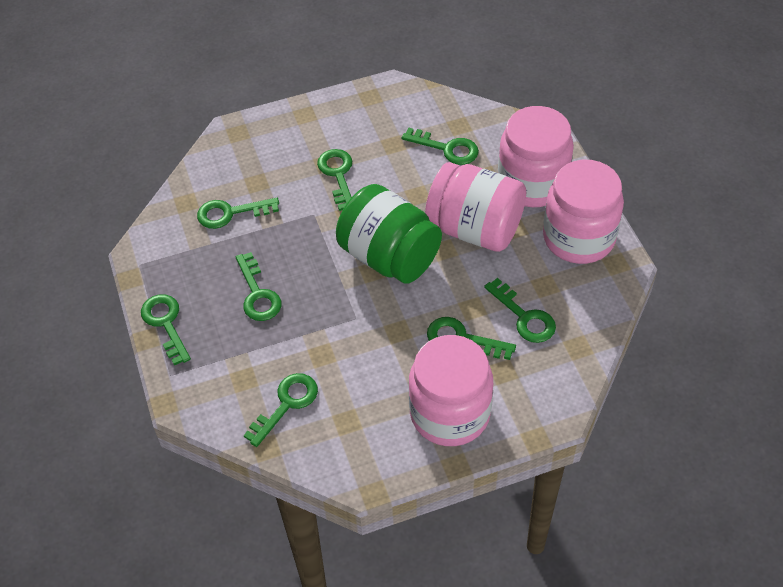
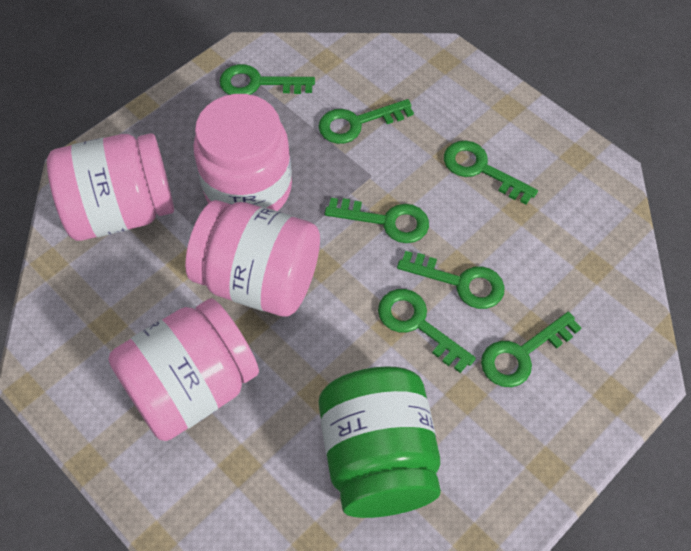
green key: [141,294,191,366] [197,198,279,229] [236,252,282,321] [244,373,318,447] [317,149,352,211] [402,127,479,165] [427,317,516,360] [484,278,556,343] = 8 -> [219,64,315,95] [319,99,414,144] [325,198,429,243] [378,289,476,373] [397,251,505,309] [444,140,538,205] [481,312,581,387] = 7

